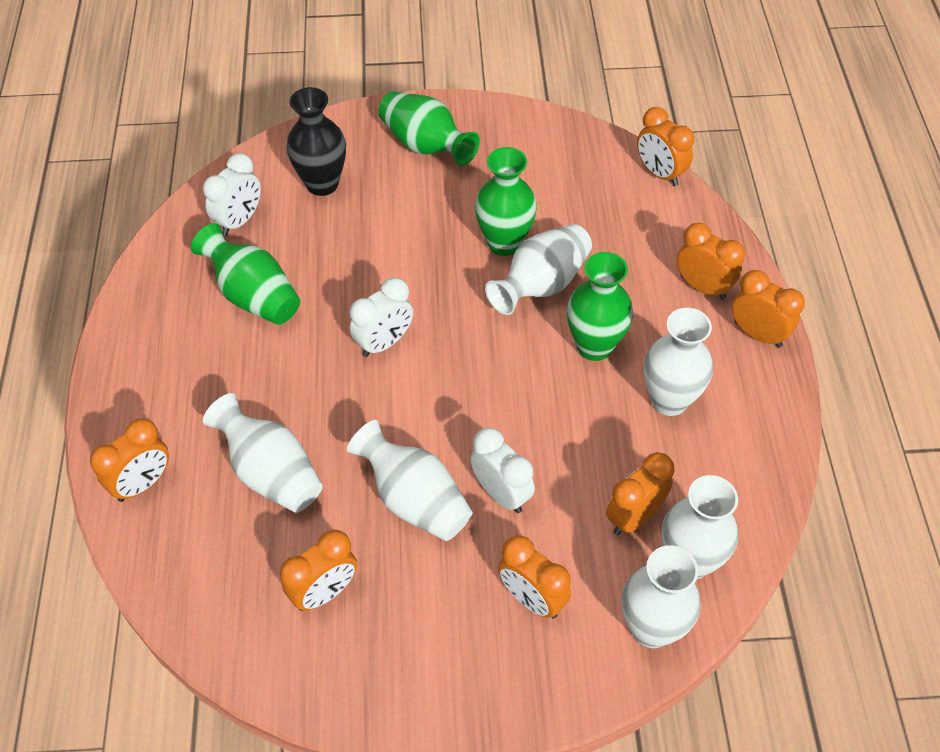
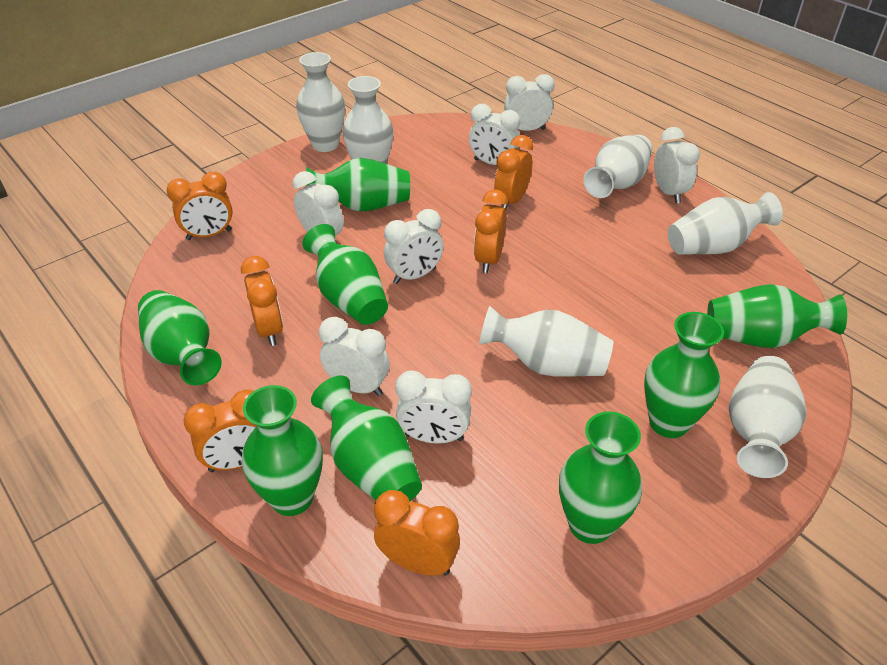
black vase: [286,87,346,196] = 1 -> none = 0
green vase: [191,223,300,325] [378,91,480,166] [475,147,537,256] [567,252,633,361] = 4 -> [138,290,222,385] [242,385,323,516] [302,224,388,325] [306,158,410,212] [311,375,422,501] [559,412,642,544] [644,312,724,438] [707,284,847,348] = 8
orange clock: [90,418,169,502] [280,530,357,611] [498,535,571,618] [606,452,674,535] [637,107,694,186] [677,223,745,300] [732,270,805,348] = 7 -> [167,172,233,240] [184,389,257,472] [241,256,283,346] [374,490,460,576] [474,190,508,273] [494,135,533,209] = 6
white clock: [203,153,261,236] [349,278,413,357] [470,428,535,513] = 3 -> [293,171,344,242] [319,317,390,396] [384,209,444,284] [395,370,472,444] [469,104,520,165] [504,74,554,131] [654,127,700,204] = 7

